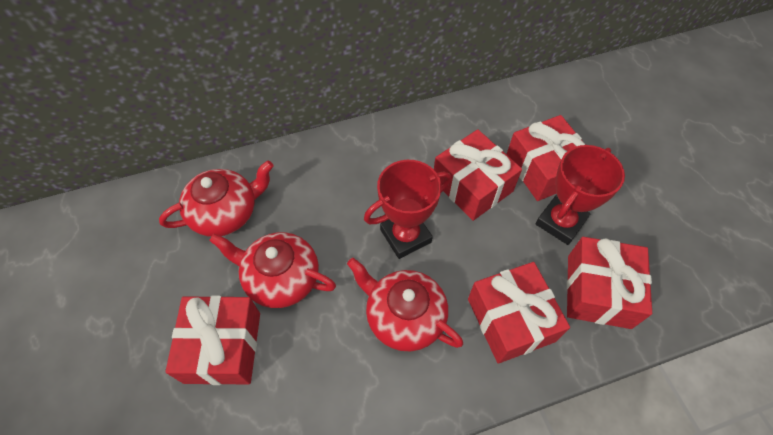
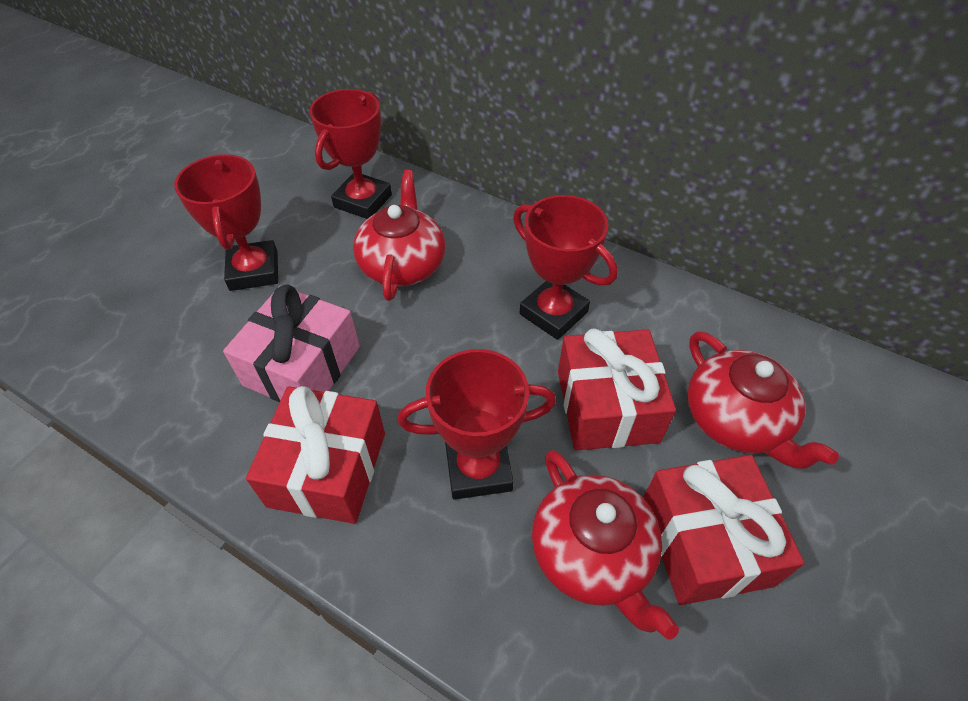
pink gift: none = 0 -> [223,285,360,402] = 1
red gift: [165,296,260,385] [434,129,522,221] [468,262,570,363] [506,115,585,201] [567,237,652,329] = 5 -> [246,386,385,524] [558,328,676,451] [643,455,805,605] = 3
red trophy: [364,160,451,259] [535,145,625,245] = 2 -> [174,154,278,291] [309,89,392,219] [398,349,556,500] [513,195,618,340] = 4

